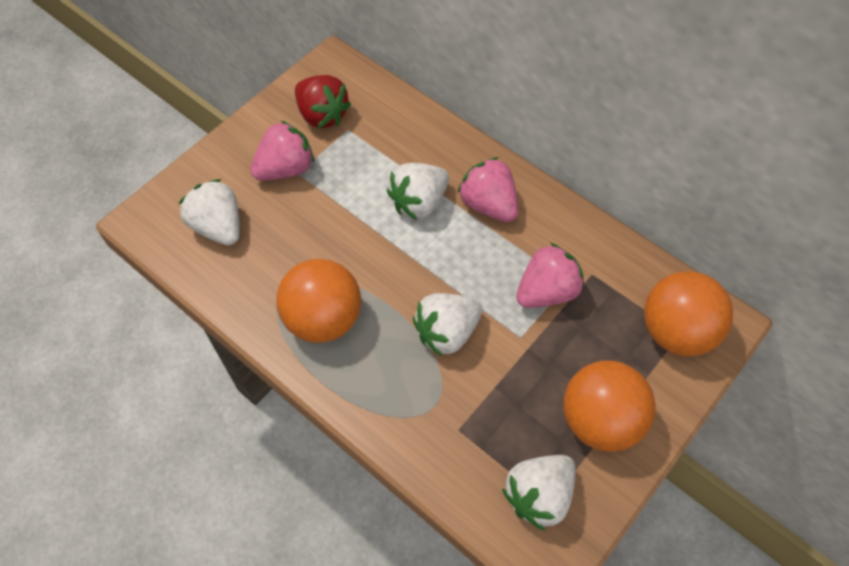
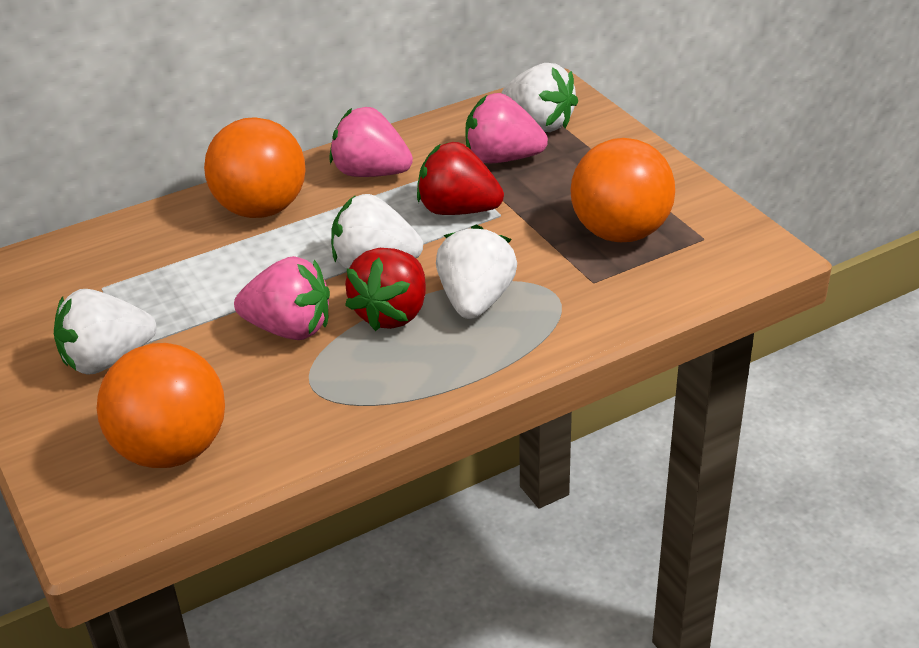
red strawberry: [295,75,351,128] = 1 -> [345,248,426,331] [417,142,504,215] = 2

